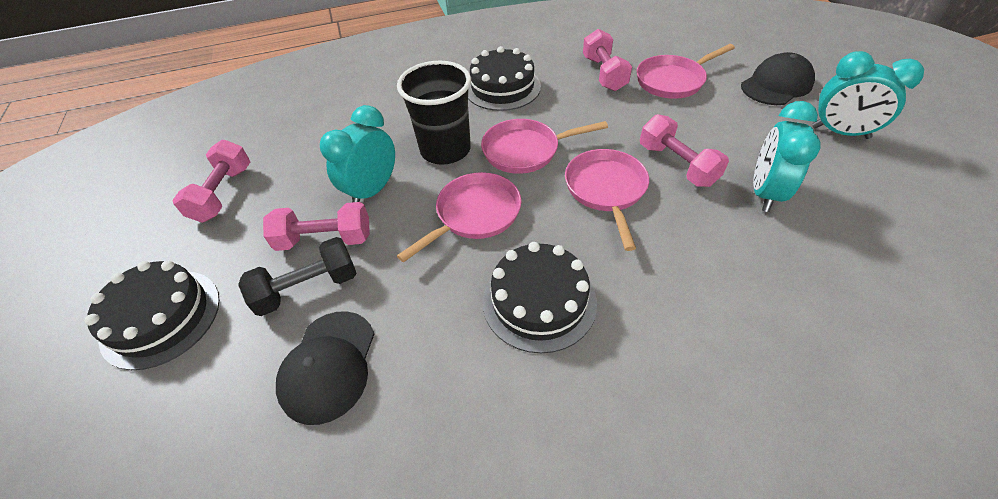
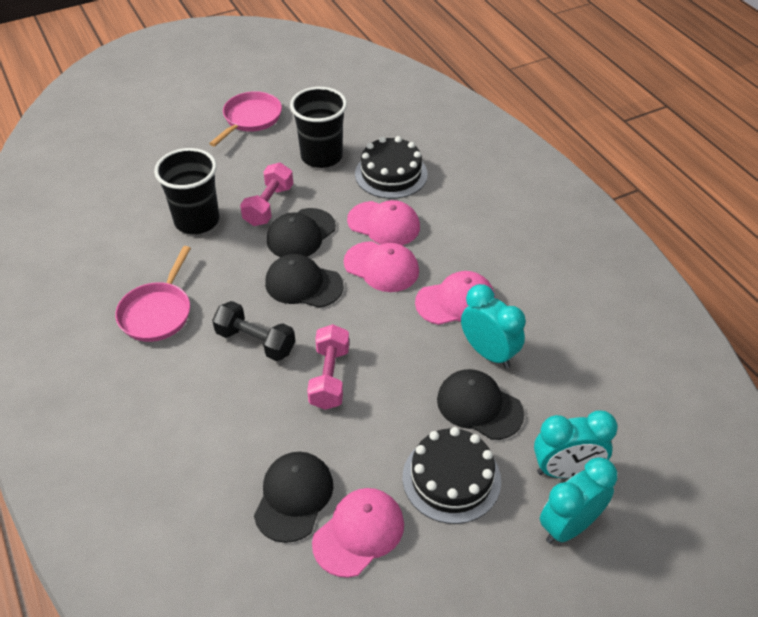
black cake: [85,261,220,370] [468,46,541,111] [483,242,597,353] = 3 -> [355,136,428,199] [403,427,501,524] = 2
black cap: [276,311,374,425] [741,52,815,105] = 2 -> [254,452,333,543] [265,254,344,308] [267,208,336,257] [437,369,524,440] = 4
black cup: [397,60,471,165] = 1 -> [154,148,219,234] [290,87,347,168] = 2
pink cap: none = 0 -> [312,488,404,578] [344,241,419,292] [347,200,420,245] [415,271,495,325] = 4
pink dumbbell: [172,140,250,223] [263,202,370,251] [583,29,632,91] [640,114,729,187] = 4 -> [240,163,293,226] [307,324,349,410] = 2
pink pan: [397,172,521,262] [481,119,608,174] [565,149,649,251] [637,44,735,99] = 4 -> [115,246,191,342] [209,91,282,147] = 2

